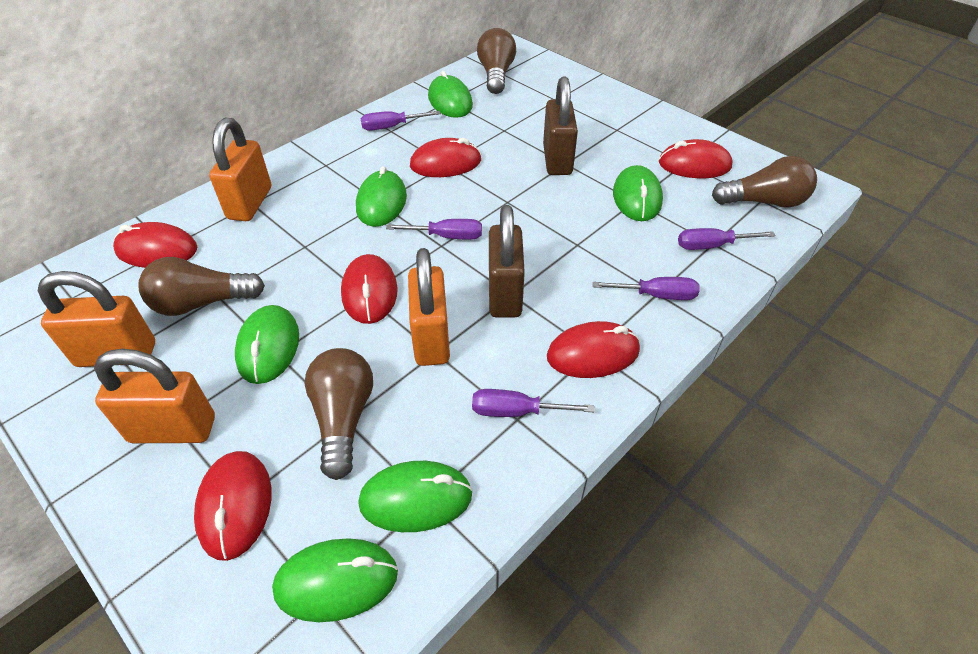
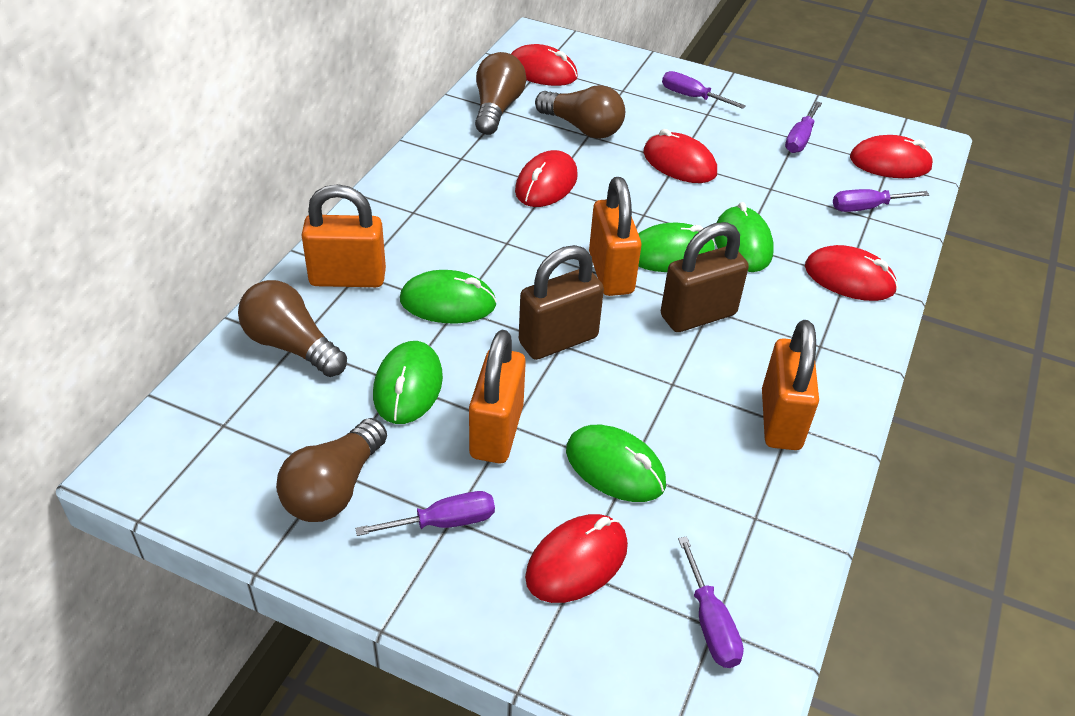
green mouse: [235,305,299,384] [272,539,398,622] [356,166,407,227] [358,461,473,532] [428,71,473,118] [613,165,663,221] = 6 -> [373,341,443,424] [400,270,497,324] [566,425,666,502] [638,223,715,272] [714,202,774,272] = 5

